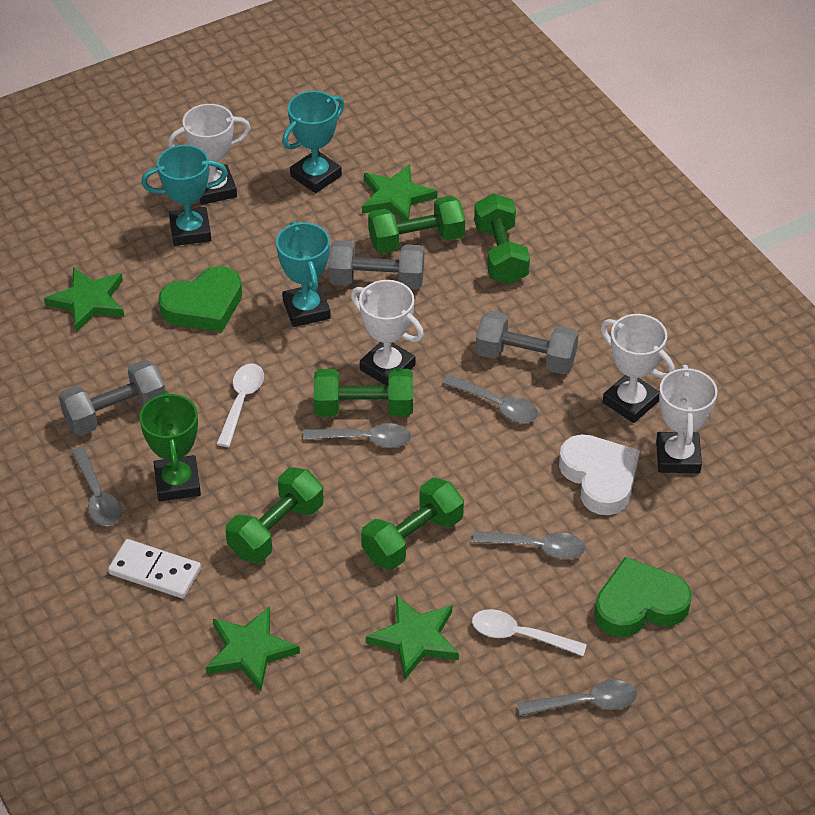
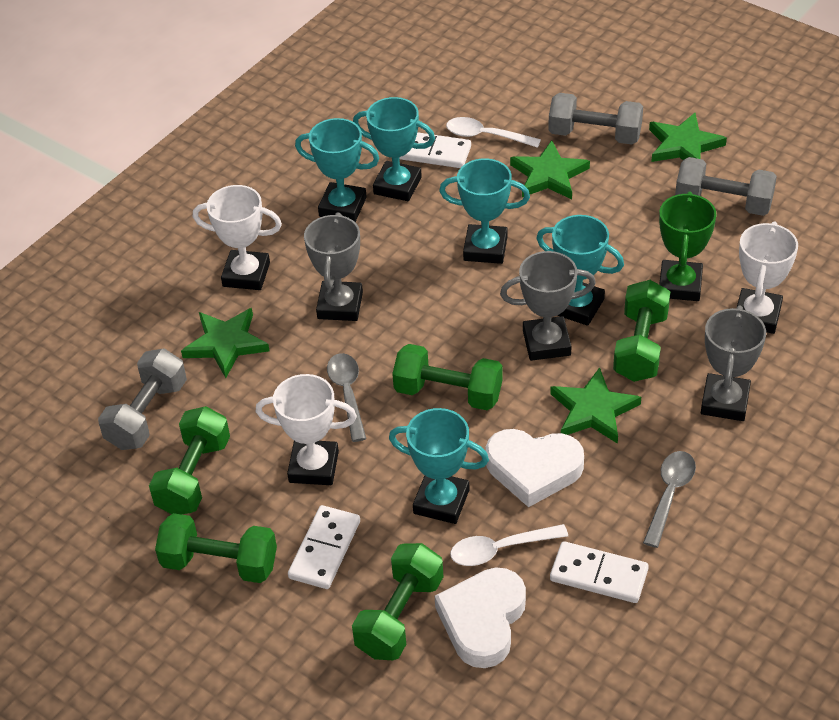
green heart: [158,266,242,332] [594,557,692,637] = 2 -> none = 0
grey spoon: [71,448,122,526] [303,423,411,448] [442,375,538,423] [472,531,585,559] [517,680,637,716] = 5 -> [327,353,366,442] [643,451,696,548] = 2
grey trophy: none = 0 -> [304,212,363,321] [500,251,596,361] [701,306,766,421] = 3
turquoise trophy: [141,145,228,246] [276,221,331,327] [282,91,344,193] = 3 -> [295,118,379,222] [353,97,435,201] [389,408,489,524] [439,158,530,264] [536,215,624,326] = 5
white domino: [108,539,201,598] = 1 -> [288,505,360,589] [400,132,471,168] [550,541,649,603] = 3
white heart: [559,434,640,515] = 1 -> [435,567,526,668] [486,429,584,507] = 2
white trophy: [168,104,251,205] [351,280,424,386] [600,314,675,423] [656,365,717,473] = 4 -> [193,185,282,290] [255,374,357,485] [737,221,798,334] = 3

